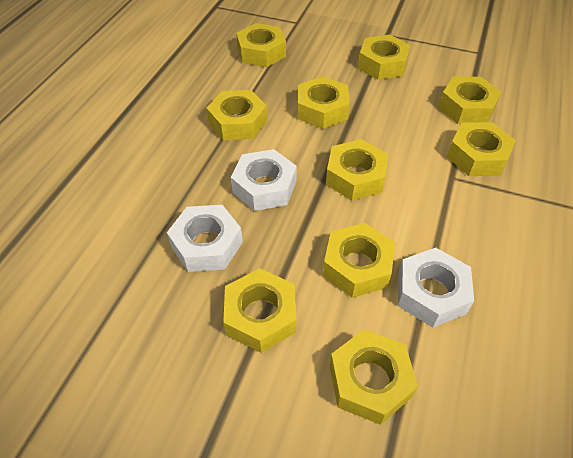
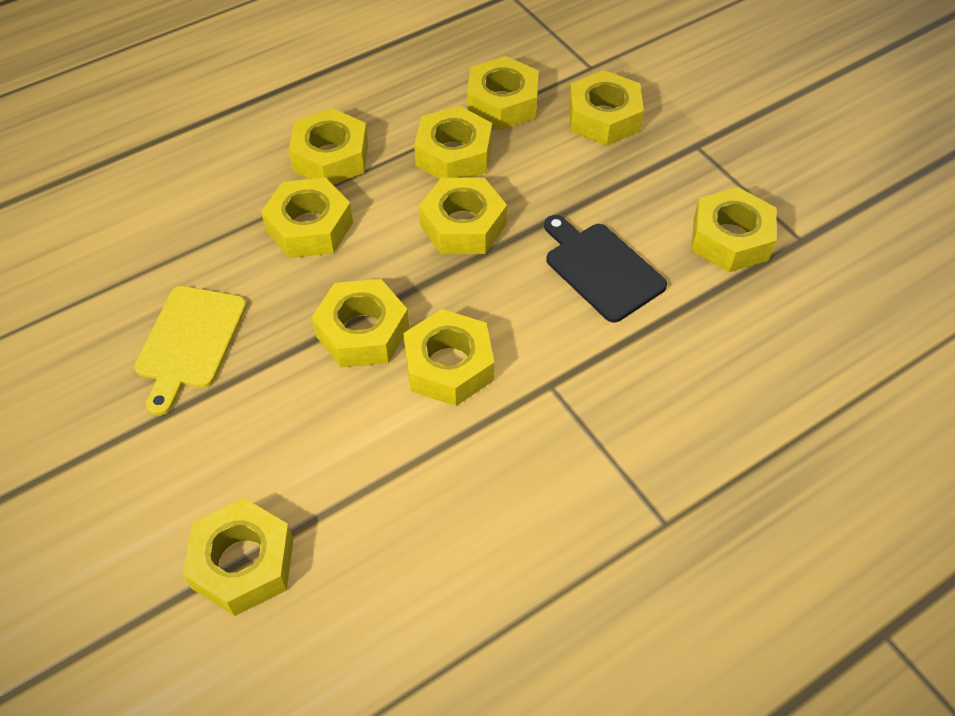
black cutting board: none = 0 -> [544,215,667,323] = 1
white nut: [167,205,243,272] [231,149,297,211] [398,248,474,328] = 3 -> none = 0
yellow cutting board: none = 0 -> [134,286,247,415] = 1

